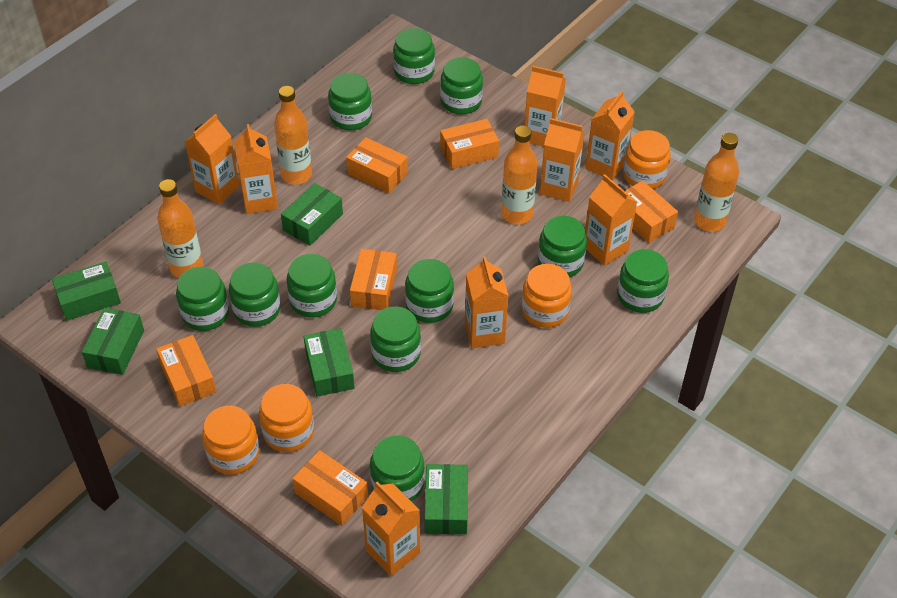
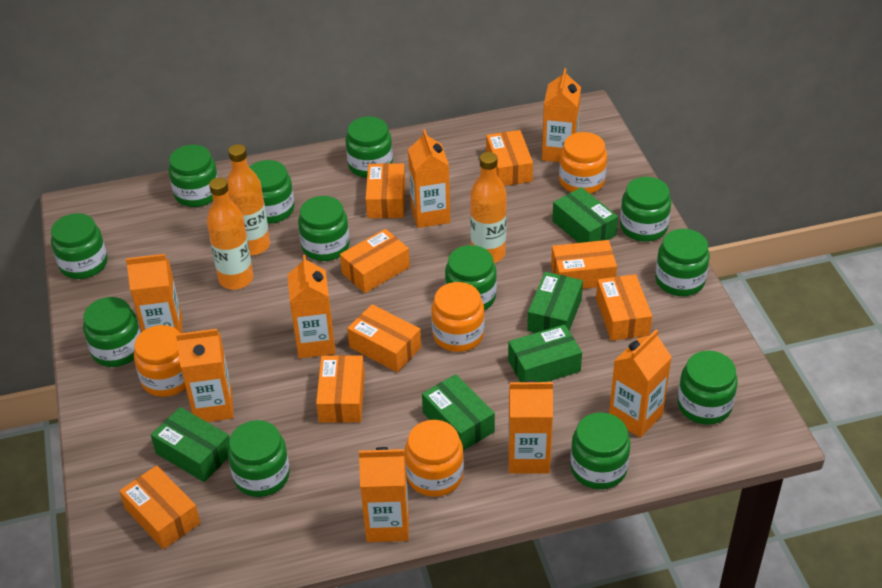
green jar: [176,267,229,331] [229,262,281,327] [287,254,337,318] [328,73,372,130] [370,307,421,372] [370,435,425,501] [393,28,435,84] [405,259,454,323] [440,57,483,114] [538,216,587,277] [617,249,669,313] = 11 -> [51,213,107,279] [83,297,141,367] [168,145,218,207] [228,420,290,497] [249,160,294,224] [298,196,349,261] [345,117,393,178] [445,245,497,310] [570,412,630,489] [620,177,671,242] [655,229,710,296] [677,351,738,425] = 12
orange bottle: [158,179,203,278] [274,86,312,185] [501,126,538,225] [694,133,739,232] = 4 -> [207,177,253,290] [227,144,270,255] [470,152,507,263] = 3
orange box: [156,335,216,407] [292,450,368,526] [346,137,408,194] [350,249,397,310] [440,119,499,169] [625,181,678,243] = 6 -> [119,465,200,549] [316,355,365,423] [340,229,410,293] [347,304,421,372] [365,163,405,218] [486,130,533,186] [551,240,617,289] [596,274,652,341] = 8

